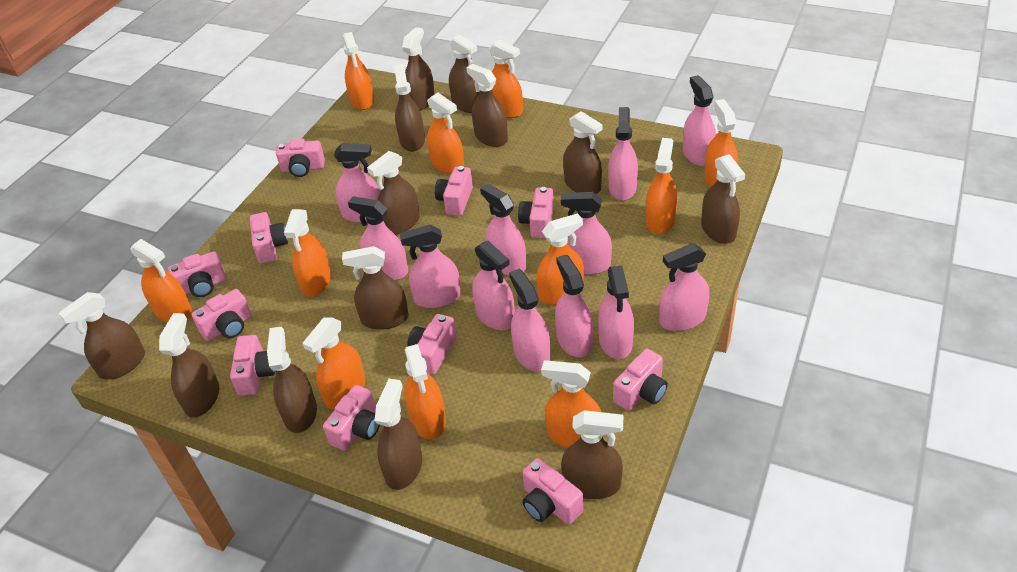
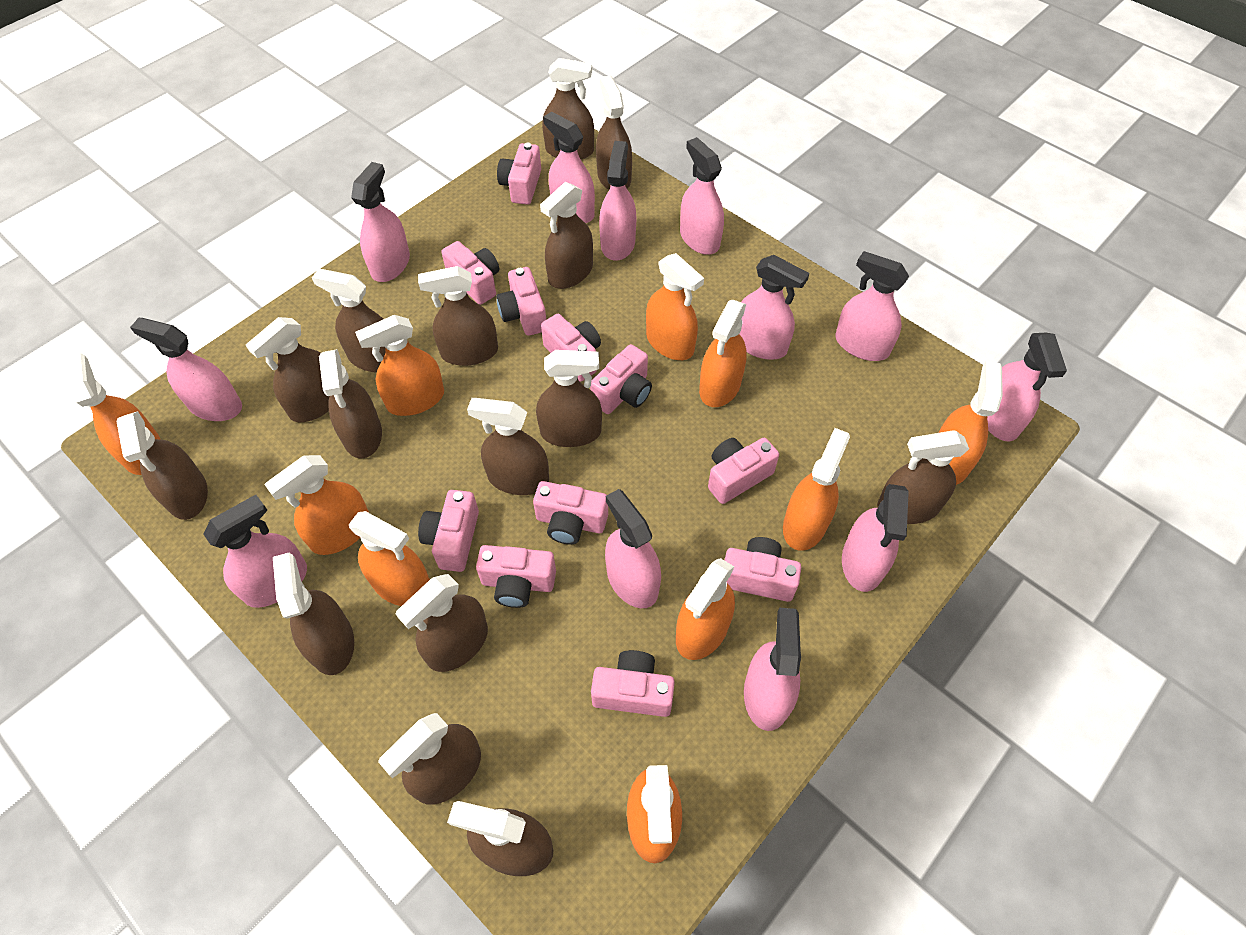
brown spray bottle: [59,292,145,380] [159,313,220,418] [267,327,317,433] [342,246,409,330] [367,151,420,235] [375,379,422,490] [394,65,425,152] [402,27,435,111] [449,35,480,113] [466,64,508,147] [561,410,623,499] [563,111,602,194] [701,154,745,244] = 13 -> [116,411,208,520] [246,317,329,422] [273,553,354,675] [312,269,386,373] [319,349,382,458] [378,713,481,805] [395,574,488,672] [418,266,498,366] [447,801,553,876] [467,398,549,495] [536,350,602,447] [540,182,593,289] [542,58,594,160] [596,76,632,190] [877,430,969,524] = 15
orange spray bottle: [130,239,192,322] [284,209,331,297] [303,317,366,409] [343,32,374,110] [404,344,446,440] [427,93,464,174] [489,40,523,118] [536,213,584,305] [541,360,601,448] [646,138,678,234] [704,99,738,187] = 11 -> [66,353,161,475] [264,455,369,555] [349,511,430,606] [355,315,444,416] [627,765,682,863] [646,253,704,360] [676,558,735,660] [699,300,747,407] [783,428,850,551] [939,361,1003,485] = 10

